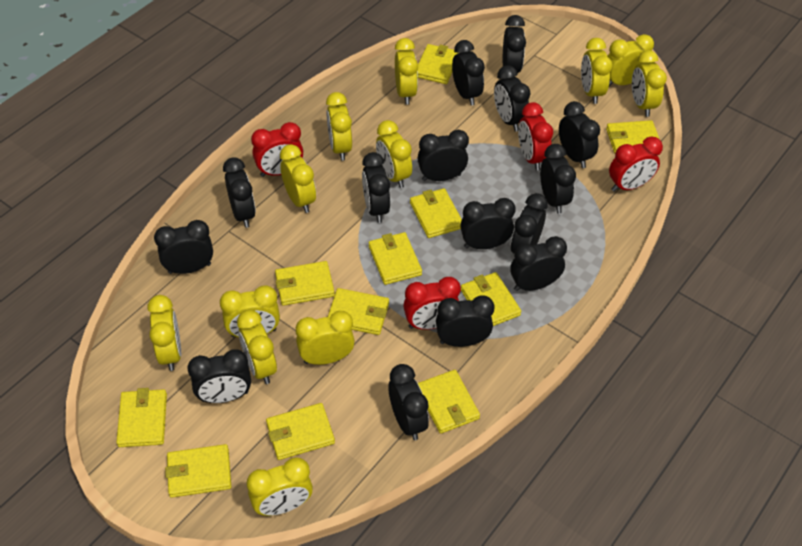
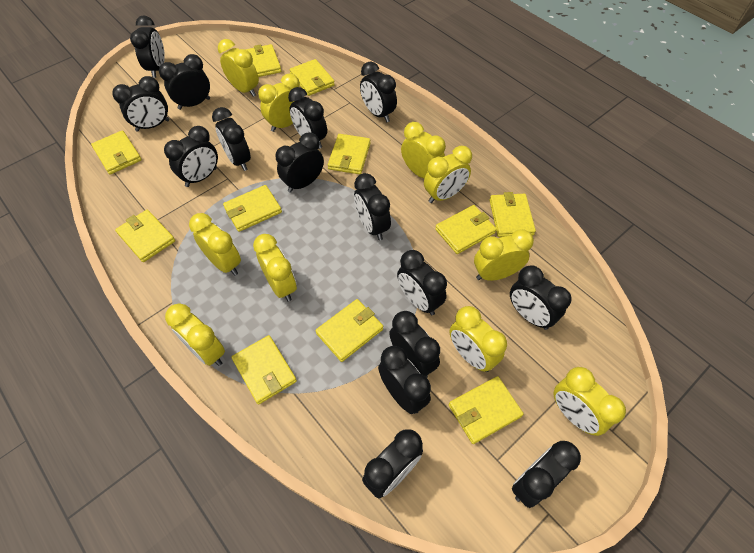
red clock: [251,122,303,177] [403,277,461,330] [518,102,553,171] [609,136,663,192] = 4 -> none = 0
yellow clock: [148,295,181,371] [220,286,280,338] [237,310,277,384] [247,458,313,516] [280,144,316,213] [296,311,355,365] [326,92,352,161] [376,120,412,188] [395,38,418,105] [581,38,613,104] [607,34,654,86] [632,50,667,117] = 12 -> [165,303,225,366] [189,213,241,276] [218,39,259,97] [253,234,297,302] [258,73,300,132] [401,122,446,178] [424,146,472,203] [450,306,507,372] [474,229,534,281] [554,367,626,436] = 10

